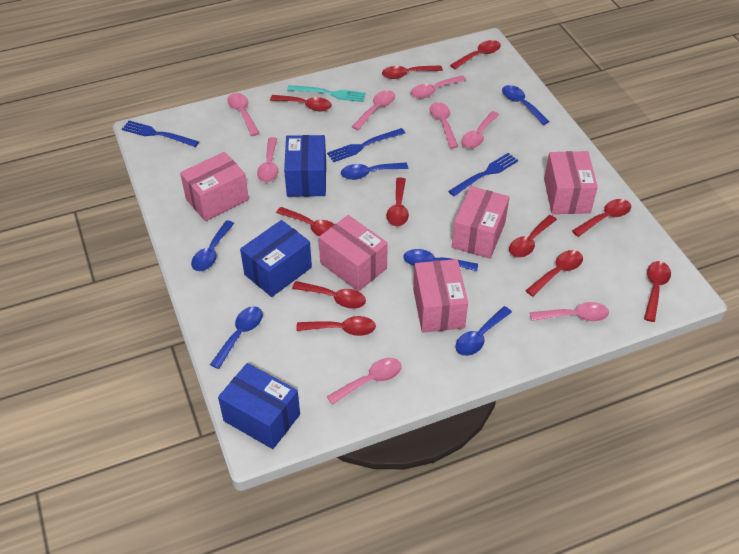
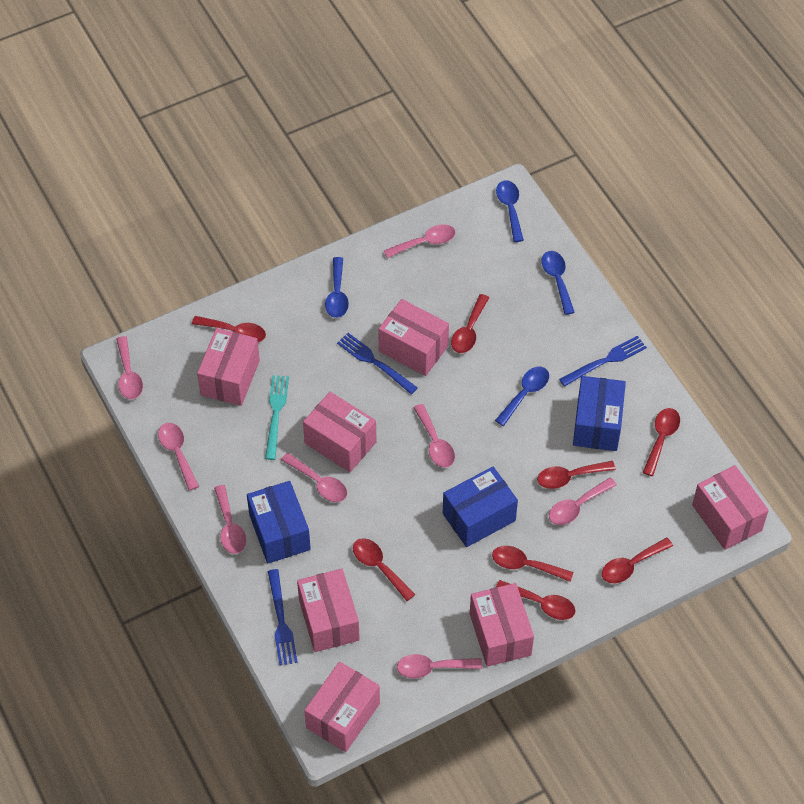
blue spoon: [191,220,235,271] [210,306,263,369] [341,162,408,180] [403,249,478,271] [455,306,512,356] [502,85,550,125] = 6 -> [325,257,349,318] [495,367,549,426] [496,180,524,242] [541,251,575,315] = 4
pink box: [180,152,249,221] [319,215,388,291] [413,259,468,332] [452,186,510,259] [544,151,598,214] = 5 -> [197,328,260,406] [297,569,360,652] [303,392,377,472] [304,662,380,752] [378,299,449,376] [470,583,534,667] [692,465,769,550] = 7
red spoon: [270,95,332,111] [276,207,335,236] [292,281,366,309] [296,316,376,336] [382,65,443,79] [387,177,409,226] [450,40,501,69] [509,215,557,258] [525,250,583,297] [572,199,631,237] [644,261,671,322] = 11 -> [192,316,266,342] [353,538,415,601] [451,294,489,353] [492,546,573,582] [496,580,576,620] [537,461,616,489] [602,537,673,583] [643,408,680,476] = 8

